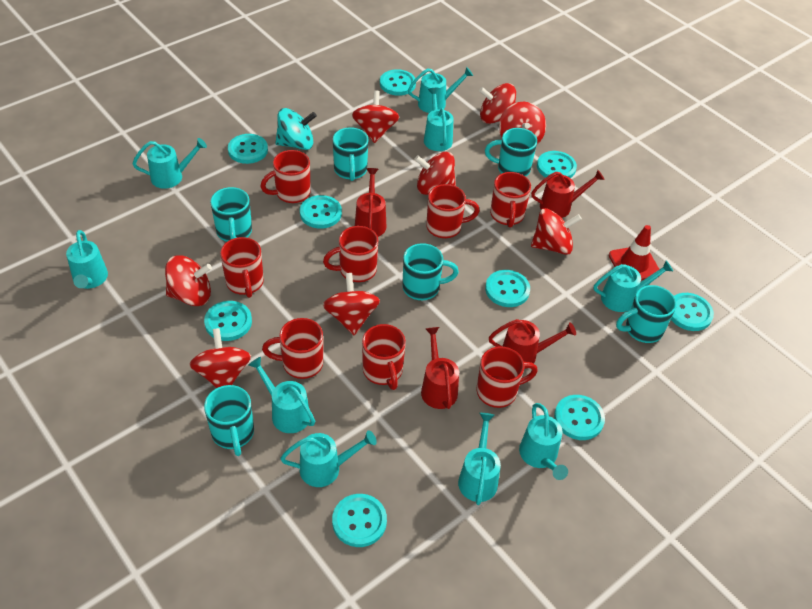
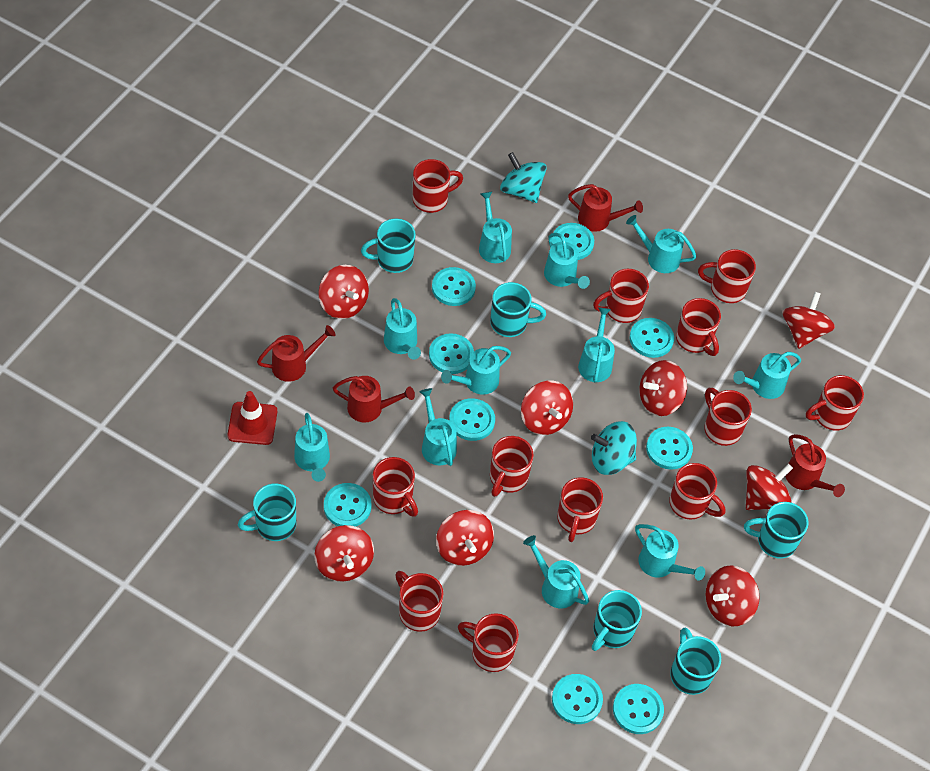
red mug: [220,237,264,298] [260,150,311,203] [262,318,323,379] [323,226,378,282] [362,324,406,390] [426,184,480,238] [477,346,538,408] [490,172,531,228] = 8 -> [373,457,418,517] [396,571,443,632] [413,159,463,213] [458,613,519,672] [490,436,534,497] [557,477,603,542] [593,269,649,323] [669,463,725,520] [676,298,721,356] [698,249,756,303] [704,388,752,446] [806,375,864,431] = 12
turquoise spinning top: [275,108,317,150] = 1 -> [500,152,547,203] [591,421,637,475] = 2
turquoise watering can: [66,230,108,289] [133,138,207,189] [249,357,315,433] [280,431,377,487] [408,67,473,113] [424,88,454,151] [458,413,501,505] [519,403,568,480] [594,260,673,312] = 9 -> [294,413,330,482] [384,298,421,360] [419,388,457,466] [441,346,511,395] [479,192,512,263] [523,535,589,608] [544,233,590,289] [578,307,615,383] [626,215,696,273] [635,524,705,581] [733,352,801,399] = 11

